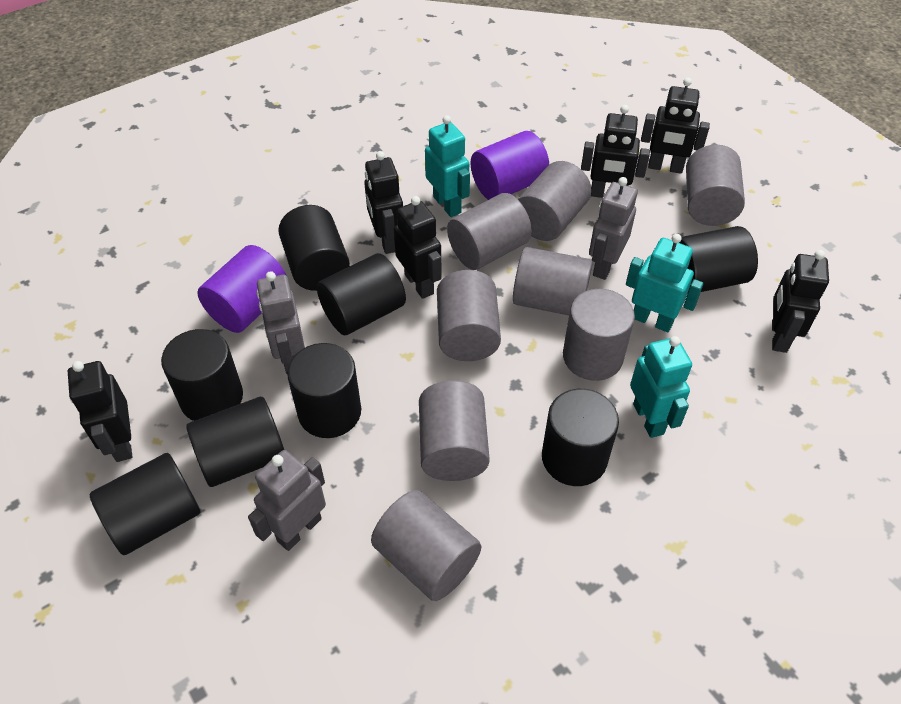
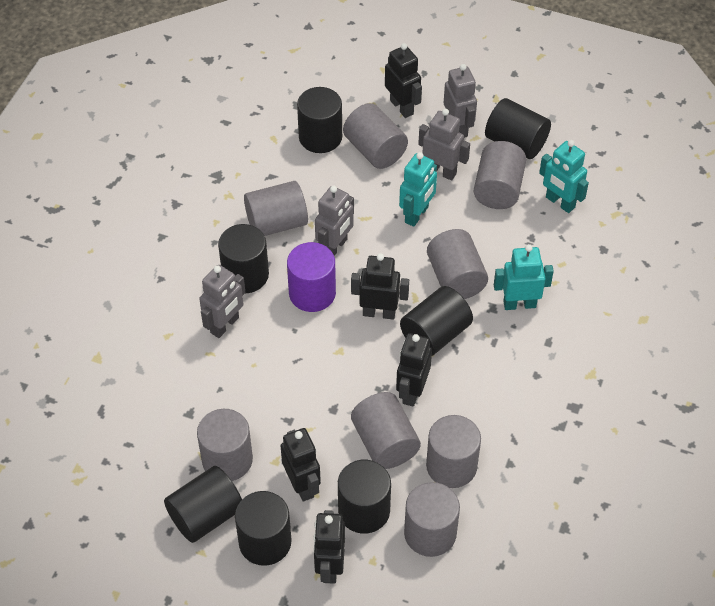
black cylinder: [90,453,201,555] [161,329,243,421] [186,397,284,487] [278,205,350,291] [287,343,361,438] [317,253,406,335] [542,389,619,486] [679,226,758,294] = 8 -> [164,466,242,543] [218,224,269,293] [235,491,292,566] [297,87,342,153] [338,460,391,534] [400,286,473,356] [485,98,551,159] = 7
black robot: [68,361,132,462] [364,151,403,254] [394,196,442,299] [581,105,650,198] [641,78,710,174] [772,250,829,353] = 6 -> [280,428,321,502] [314,510,345,584] [351,253,409,319] [385,43,422,118] [396,333,432,407] = 5
grey robot: [248,450,326,551] [257,271,305,374] [589,177,638,280] = 3 -> [199,265,245,338] [315,186,354,256] [418,109,470,180] [444,64,477,138] = 4
purple cylinder: [197,245,287,333] [471,131,549,200] = 2 -> [287,242,336,312] = 1

